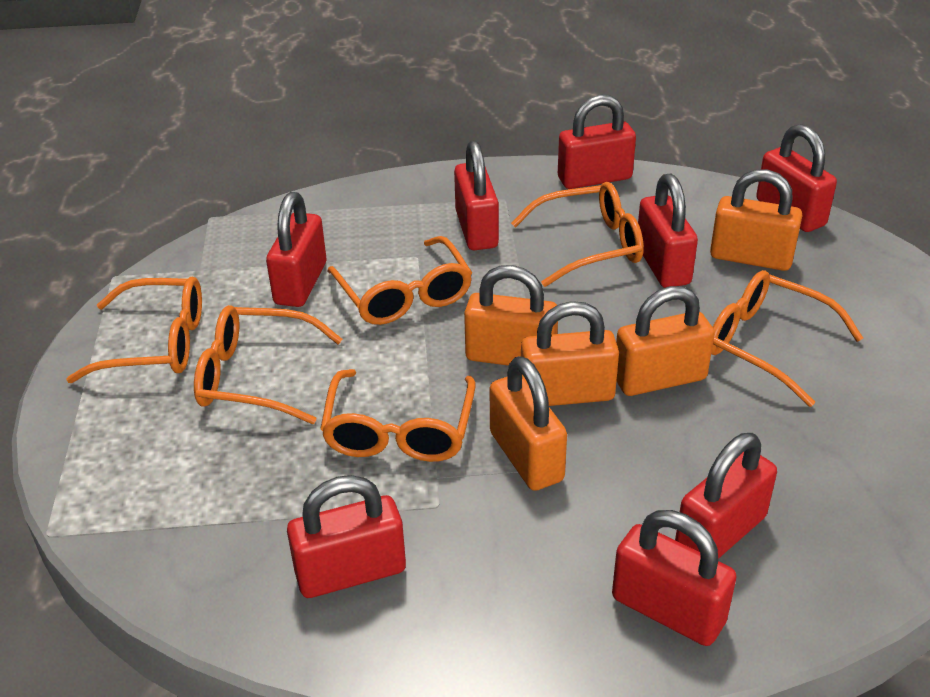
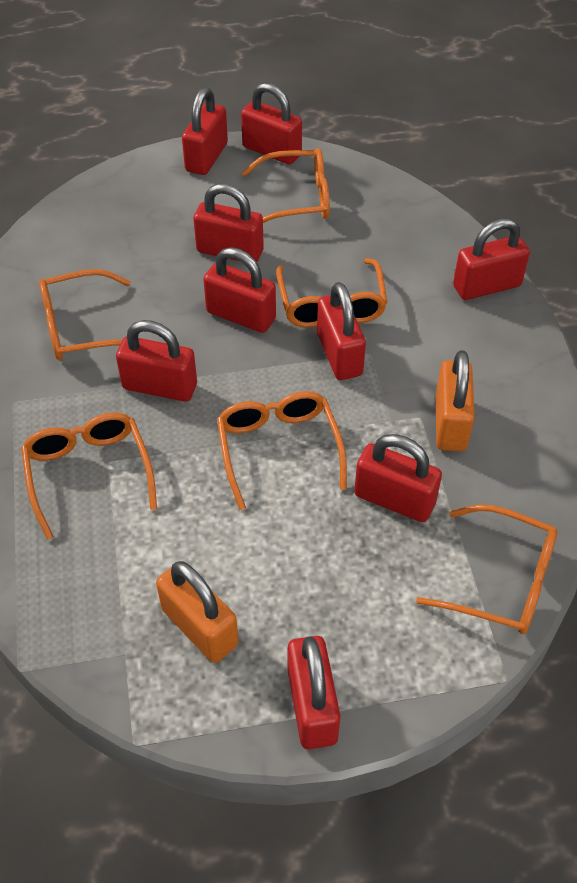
orange padlock: [464,265,558,366] [490,356,567,491] [521,301,619,406] [616,286,714,396] [710,169,802,271] = 5 -> [156,561,239,663] [436,350,475,451] = 2
red padlock: [266,192,326,307] [287,475,406,598] [454,140,499,250] [558,95,636,189] [612,510,737,646] [638,173,698,288] [675,433,777,559] [756,124,837,232] = 8 -> [116,320,197,402] [182,87,228,175] [193,184,264,262] [203,247,276,333] [241,83,302,165] [288,636,340,749] [317,282,366,380] [354,434,442,522] [453,218,530,300] = 9

